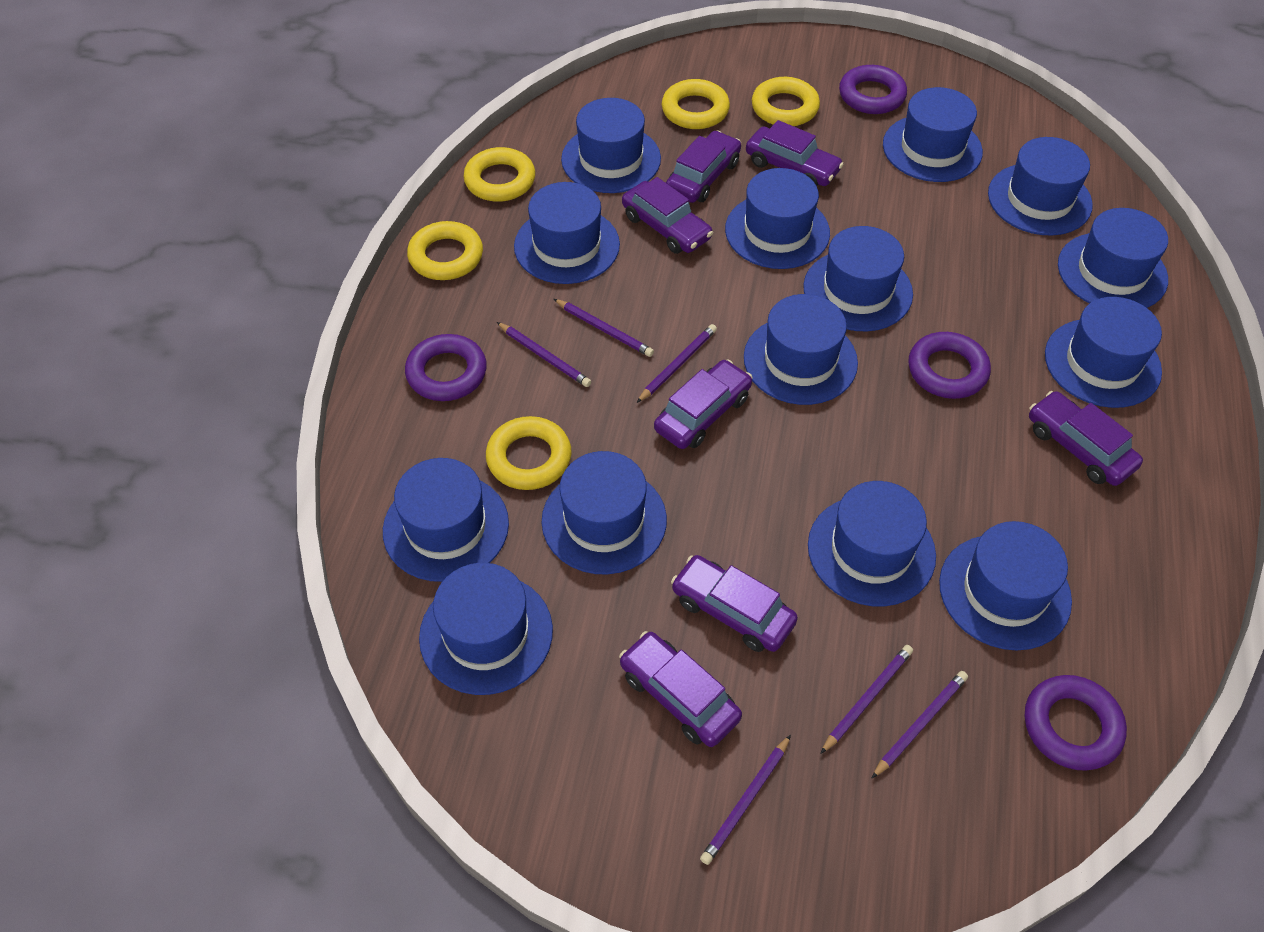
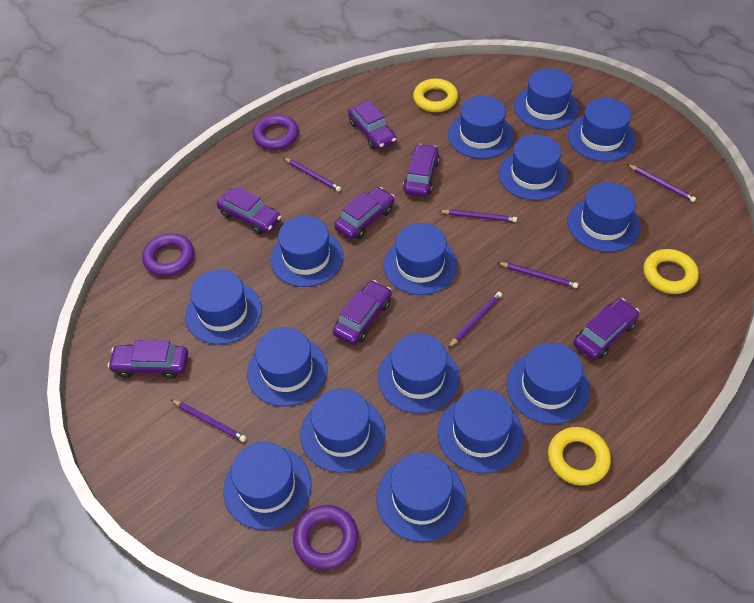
blue hat: [383,458,509,582] [419,563,553,695] [514,182,620,284] [541,451,667,575] [561,98,661,193] [725,168,830,269] [744,294,858,405] [803,226,913,331] [808,481,936,606] [883,87,983,182] [939,521,1072,651] [988,137,1093,236] [1045,297,1162,408] [1058,208,1168,308] = 14 -> [185,270,262,345] [223,442,311,530] [247,327,328,407] [270,216,343,287] [300,388,385,473] [376,452,466,542] [378,333,459,414] [383,223,458,295] [437,389,523,473] [448,96,514,159] [499,134,568,200] [506,343,590,424] [514,68,579,130] [567,182,641,252] [568,98,636,162] = 15
purple ring: [405,334,487,401] [839,65,907,114] [909,332,991,399] [1025,675,1127,771] = 4 -> [142,233,194,276] [253,114,299,150] [293,505,358,570] = 3
yellow ring: [407,221,483,280] [464,147,535,202] [486,416,572,490] [662,79,730,129] [752,77,820,126] = 5 -> [413,79,458,112] [548,427,611,486] [643,249,699,294] = 3

